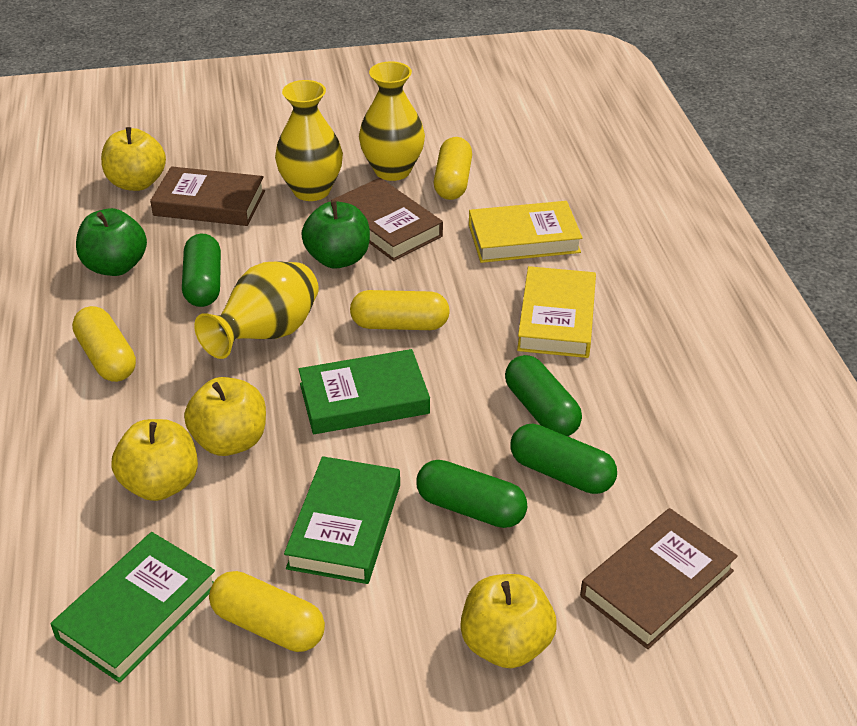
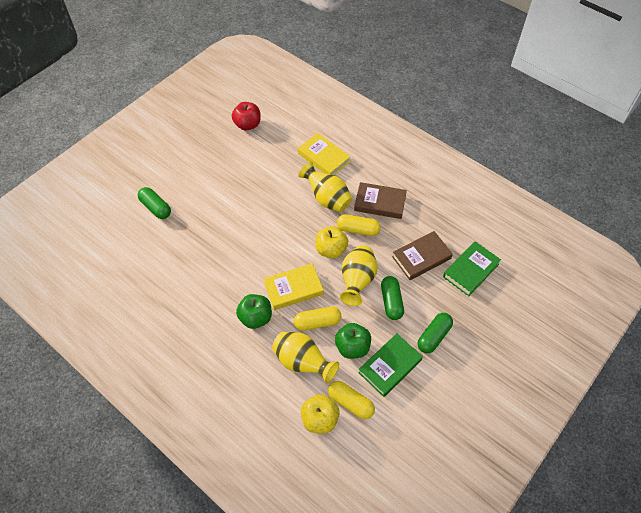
brown book: [150,166,265,226] [331,178,443,261] [580,508,738,649] = 3 -> [354,182,407,219] [392,231,453,280] = 2
green book: [50,532,215,683] [284,456,400,584] [298,349,430,434] = 3 -> [358,333,423,397] [443,241,501,297] = 2
green capsule: [182,234,221,307] [416,460,527,528] [505,355,582,436] [511,424,617,494] = 4 -> [138,187,171,219] [381,276,404,320] [418,313,453,353] = 3
red apple: none = 0 -> [232,102,261,131] = 1
yellow apple: [101,127,166,191] [111,419,198,501] [184,377,266,456] [460,574,557,668] = 4 -> [301,394,340,434] [315,226,348,258] = 2
yellow capsule: [72,306,136,382] [209,571,325,652] [350,290,450,330] [434,137,472,200] = 4 -> [294,307,341,331] [328,381,375,419] [337,214,381,236] = 3

